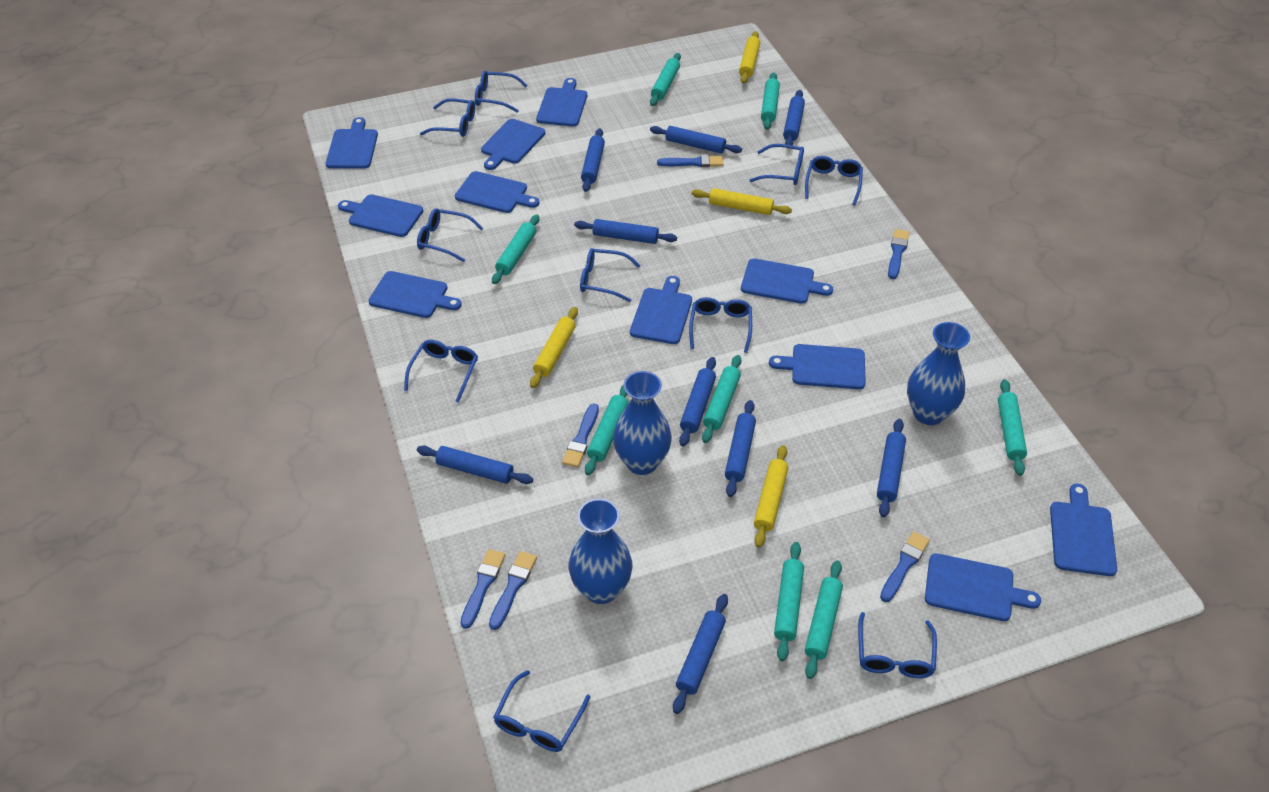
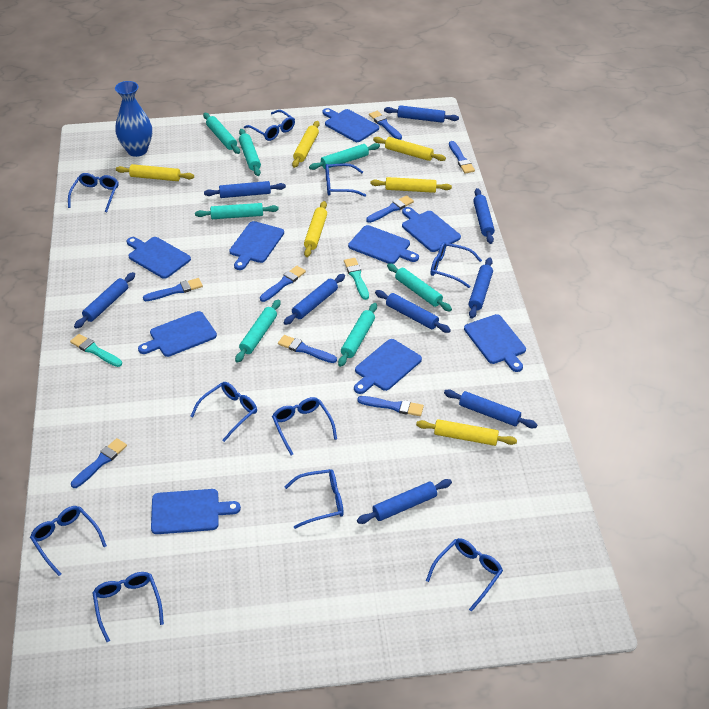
blue brush: [460,549,505,629] [489,551,537,630] [562,403,599,468] [657,155,723,167] [880,531,930,602] [888,229,909,279] = 6 -> [71,438,127,488] [143,278,203,301] [260,266,306,302] [278,335,337,363] [357,396,424,416] [366,195,414,223] [369,111,402,140] [449,141,475,174] = 8
blue cutting board: [326,117,378,169] [338,194,423,237] [368,271,462,318] [455,171,539,213] [481,119,545,170] [536,78,587,127] [630,276,692,344] [741,258,833,304] [769,344,866,389] [925,553,1041,621] [1050,484,1117,576] = 11 -> [127,237,191,279] [138,311,217,357] [151,489,241,534] [229,221,284,270] [322,108,379,142] [348,225,419,264] [354,339,422,394] [402,207,461,252] [464,314,526,372] = 9
blue vase: [569,498,633,604] [613,371,672,475] [907,322,970,425] = 3 -> [115,81,152,157] = 1
turquoise brush: none = 0 -> [70,334,122,367] [344,258,369,300] = 2
turquoise rolling pin: [492,214,539,284] [585,385,629,475] [650,53,681,106] [702,355,741,443] [761,72,780,130] [774,542,804,661] [805,560,843,679] [998,379,1027,476] = 8 -> [195,203,279,219] [203,113,240,154] [235,299,280,363] [239,129,261,176] [309,143,380,170] [338,303,377,367] [387,263,452,311] = 7
yellow rolling pin: [530,307,578,388] [691,188,792,215] [739,31,760,84] [754,445,788,548] = 4 -> [116,164,194,181] [292,121,320,168] [304,201,327,257] [370,177,452,193] [373,137,446,161] [416,419,517,446] = 6

